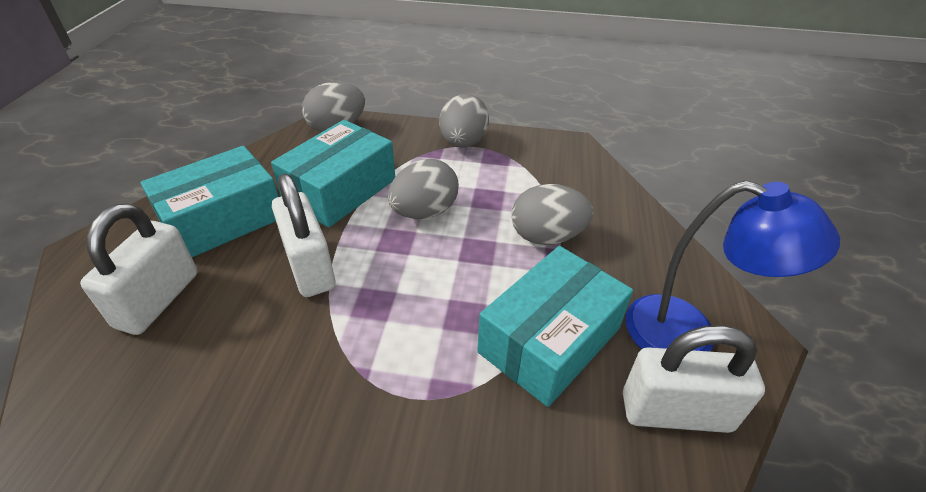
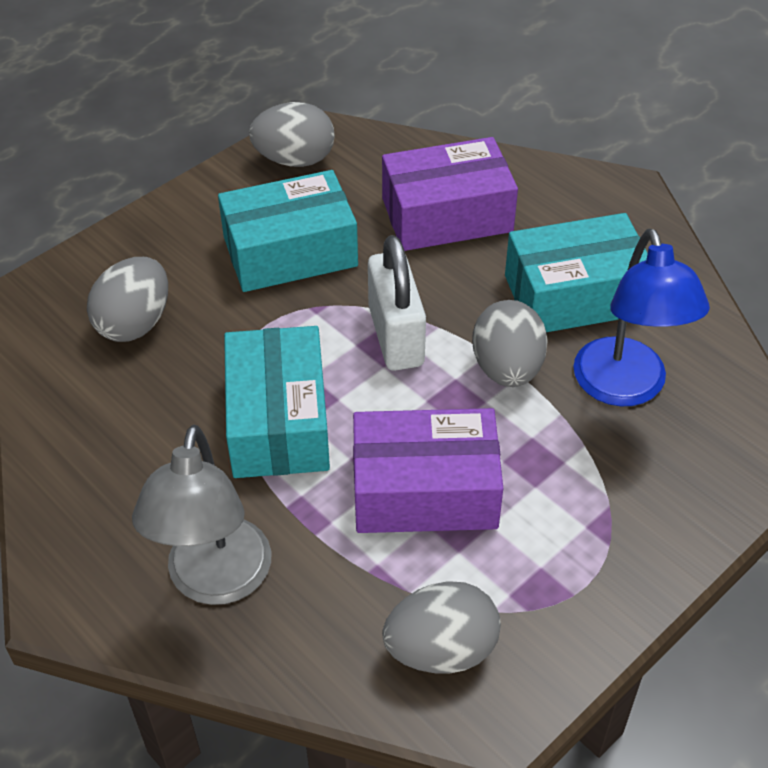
grey lamp: none = 0 -> [132,425,271,605] = 1
purple box: none = 0 -> [353,408,503,533] [382,137,518,251] = 2
white padlock: [80,203,198,335] [272,174,335,297] [623,325,765,433] = 3 -> [368,235,426,371] = 1

